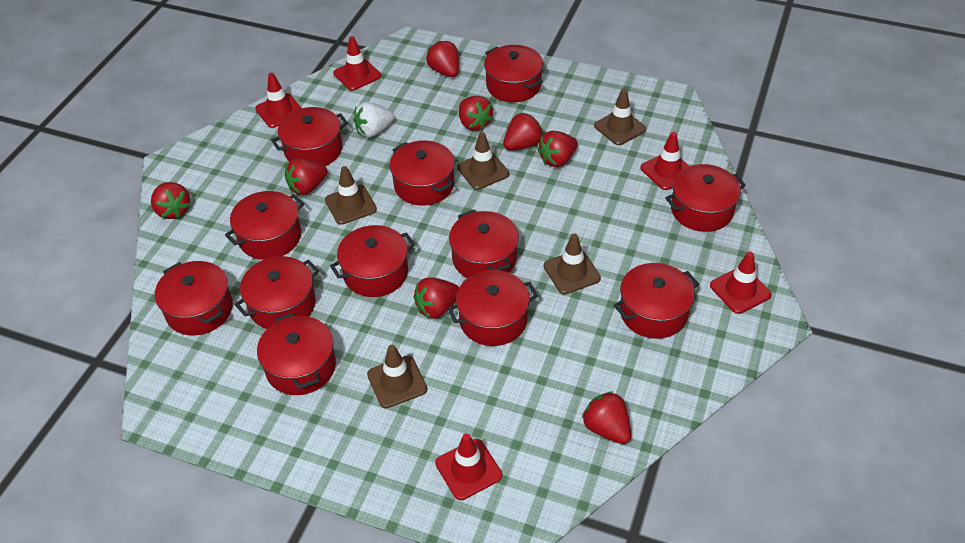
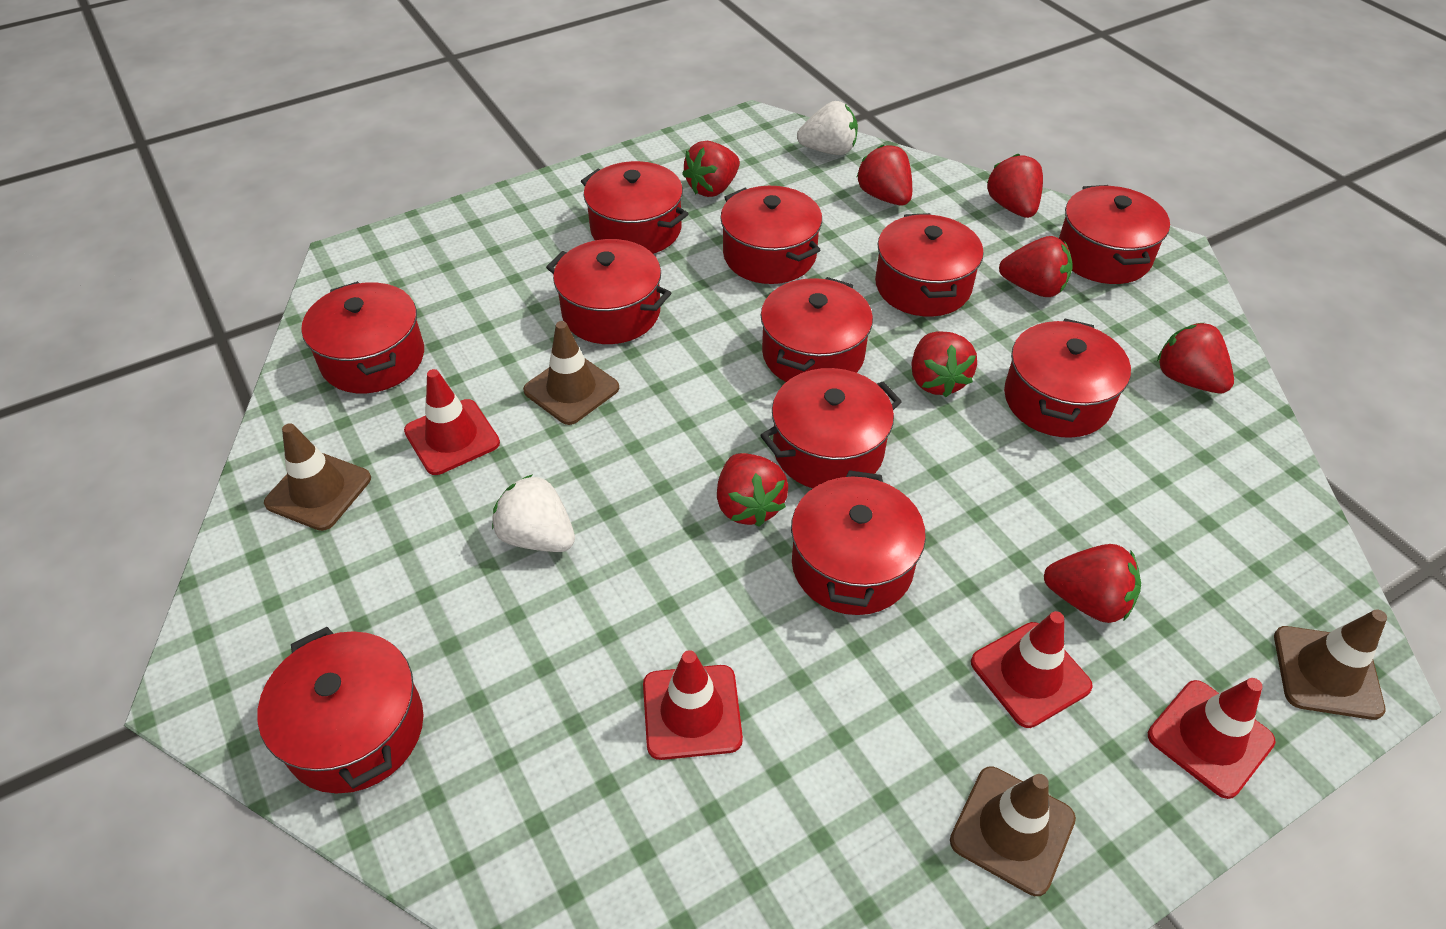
brown traffic cone: [325,166,377,225] [367,345,427,408] [457,132,509,190] [544,233,601,294] [594,89,646,145] = 5 -> [264,423,371,531] [523,321,619,425] [950,766,1076,896] [1274,609,1387,720] = 4
red pot: [155,261,233,335] [225,191,304,260] [234,256,319,329] [257,313,336,395] [271,107,348,166] [330,225,415,297] [390,141,455,206] [447,270,538,346] [449,210,519,278] [484,45,543,102] [614,263,699,339] [665,164,746,232] = 12 -> [257,627,424,793] [301,281,424,393] [546,239,671,344] [581,161,688,254] [720,186,822,284] [760,368,902,488] [761,277,873,382] [791,470,926,615] [875,213,984,317] [1004,319,1131,438] [1059,185,1170,284] = 11
red traffic cone: [255,73,301,128] [333,36,381,91] [435,433,502,500] [640,132,689,190] [710,252,772,314] = 5 -> [404,369,500,475] [643,650,743,760] [971,611,1093,728] [1148,678,1276,799] = 4
white strawberry: [353,102,394,137] = 1 -> [492,474,575,552] [797,101,858,155] = 2

